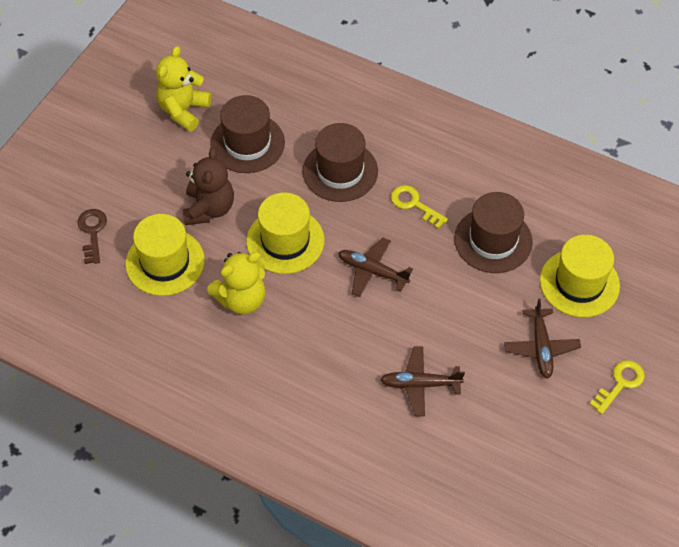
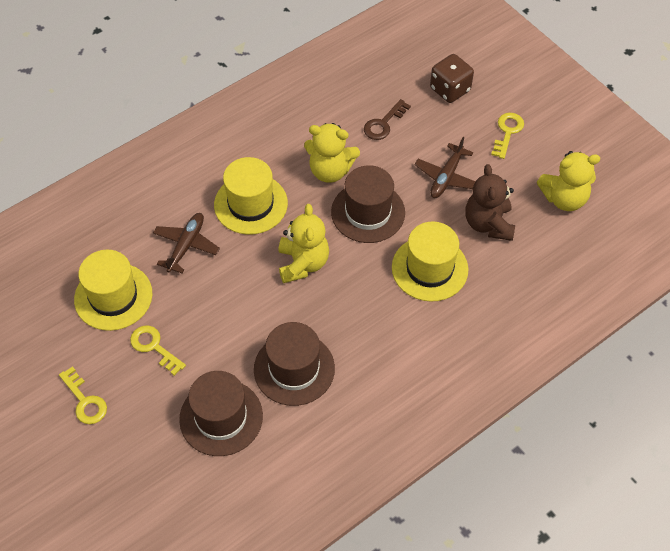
brown dice: none = 0 -> [430,54,474,103] = 1
brown plane: [338,238,413,297] [380,347,465,416] [504,298,581,379] = 3 -> [153,213,220,273] [414,137,476,198] = 2
yellow key: [391,185,448,229] [589,360,645,414] = 2 -> [59,366,107,424] [130,325,186,376] [491,113,524,159] = 3
yellow teddy bear: [156,46,211,131] [207,252,265,314] = 2 -> [278,204,329,283] [304,123,360,183] [537,151,601,211] = 3

